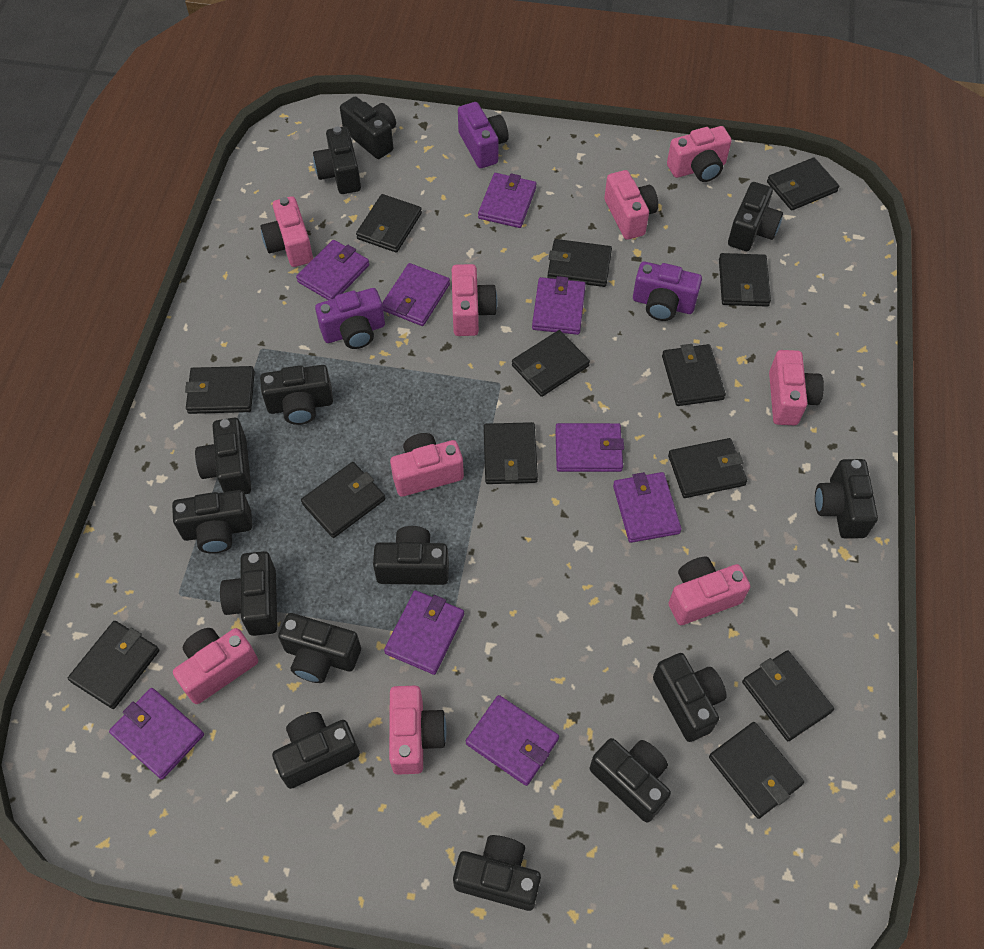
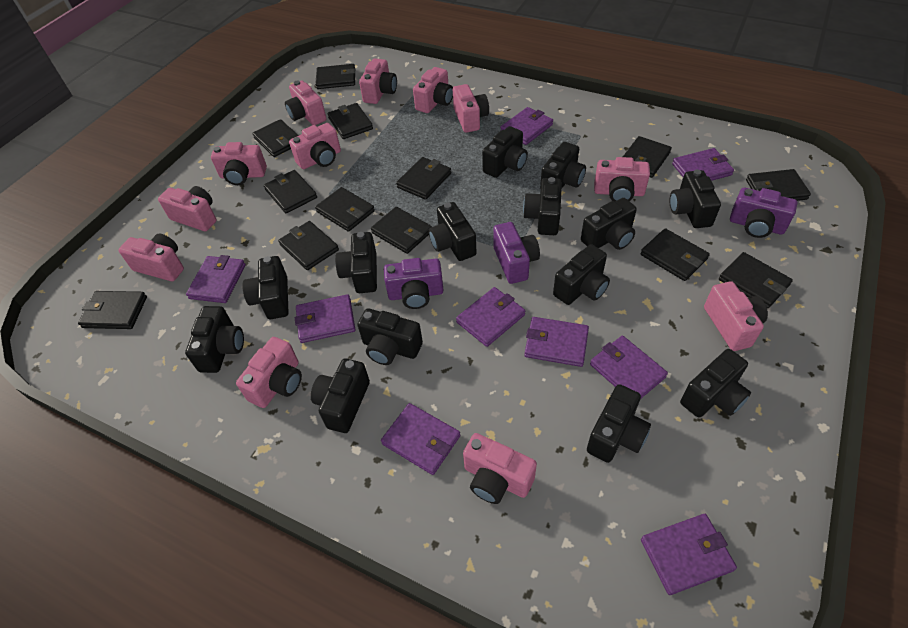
pink camera: [173,628,258,704] [260,196,313,267] [389,686,447,775] [390,433,464,497] [452,264,497,336] [604,170,658,240] [667,126,732,182] [669,557,750,625] [769,350,824,425] = 9 -> [118,233,184,281] [158,186,216,231] [211,142,267,185] [236,337,302,408] [285,80,327,125] [289,123,341,169] [359,59,397,104] [413,67,453,113] [453,84,489,133] [463,433,537,504] [594,157,650,201] [704,281,768,351] = 12

